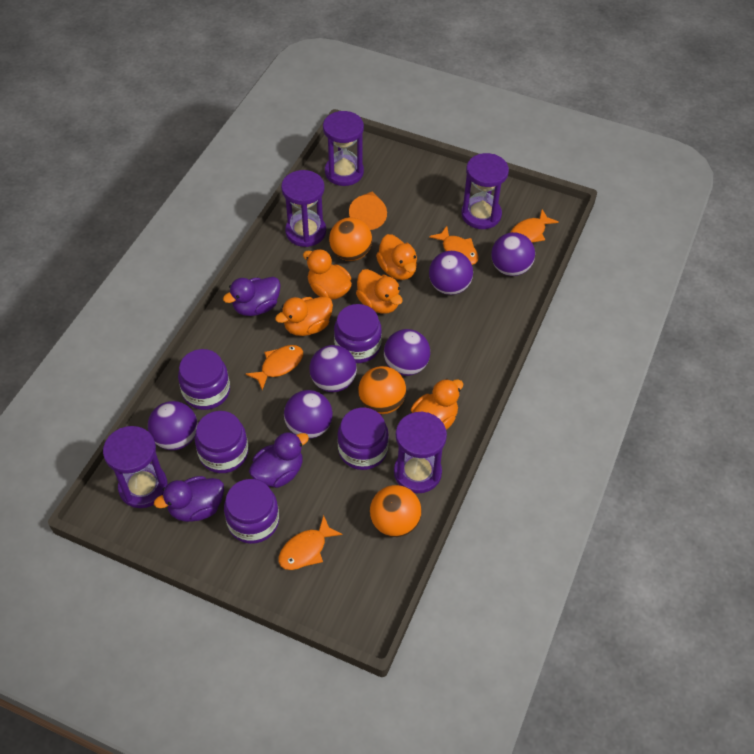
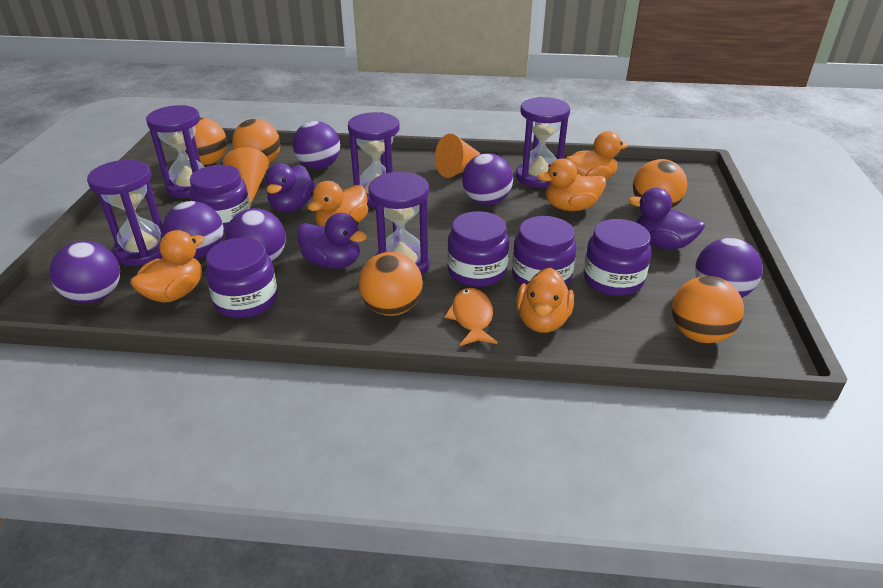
orange ball: [329,217,372,261] [358,366,406,414] [370,485,422,537] = 3 -> [185,118,227,165] [232,119,280,163] [359,252,423,316] [633,159,687,209] [672,276,744,343] = 5
orange cone: [349,191,387,230] = 1 -> [223,147,269,205] [435,134,481,178] = 2
orange fish: [246,345,303,390] [279,515,343,570] [429,226,479,265] [510,210,559,242] = 4 -> [444,288,498,346] = 1

